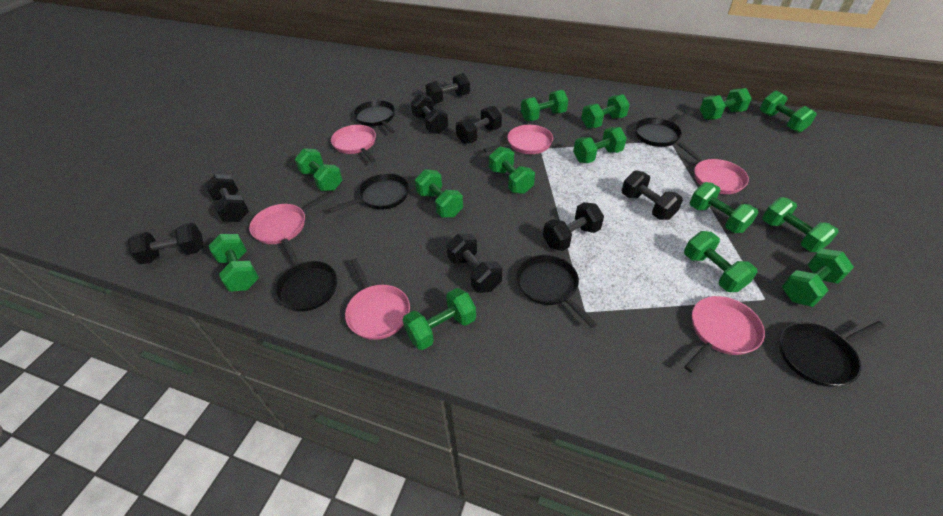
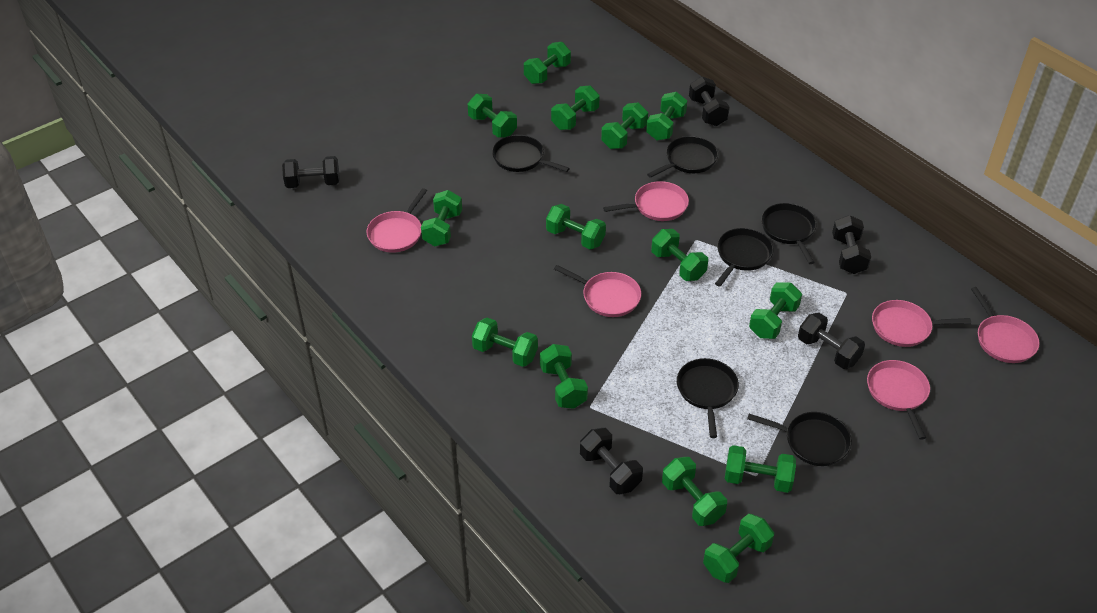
black dumbbell: [128,223,204,264] [205,174,249,222] [411,94,448,134] [426,73,470,104] [447,234,502,293] [456,106,502,144] [543,202,604,251] [622,171,683,220] = 8 -> [282,156,340,188] [580,428,643,494] [689,77,730,126] [798,312,865,369] [832,215,871,274] = 5

